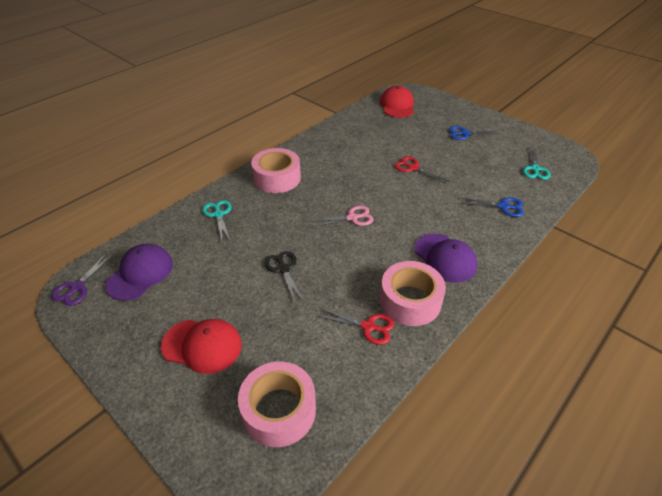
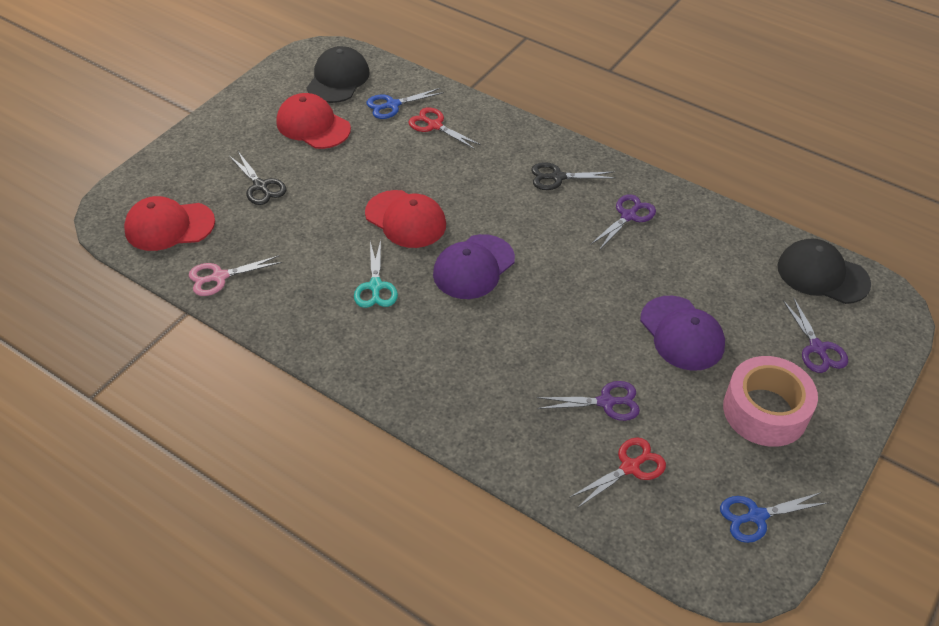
black cap: none = 0 -> [307,46,370,103] [778,238,871,304] = 2
black scissors: [264,251,304,302] = 1 -> [229,152,286,205] [531,162,615,190] = 2
pink tape: [238,362,316,447] [251,148,301,193] [380,261,446,326] = 3 -> [723,356,818,447] = 1
purple scissors: [51,254,113,306] = 1 -> [537,381,640,421] [590,194,656,250] [783,297,848,373] = 3
red cap: [161,319,242,374] [380,86,414,118] = 2 -> [124,196,215,251] [277,93,351,149] [365,190,446,248] = 3
turquoise scissors: [202,200,232,241] [523,148,550,180] = 2 -> [354,240,398,308] = 1

